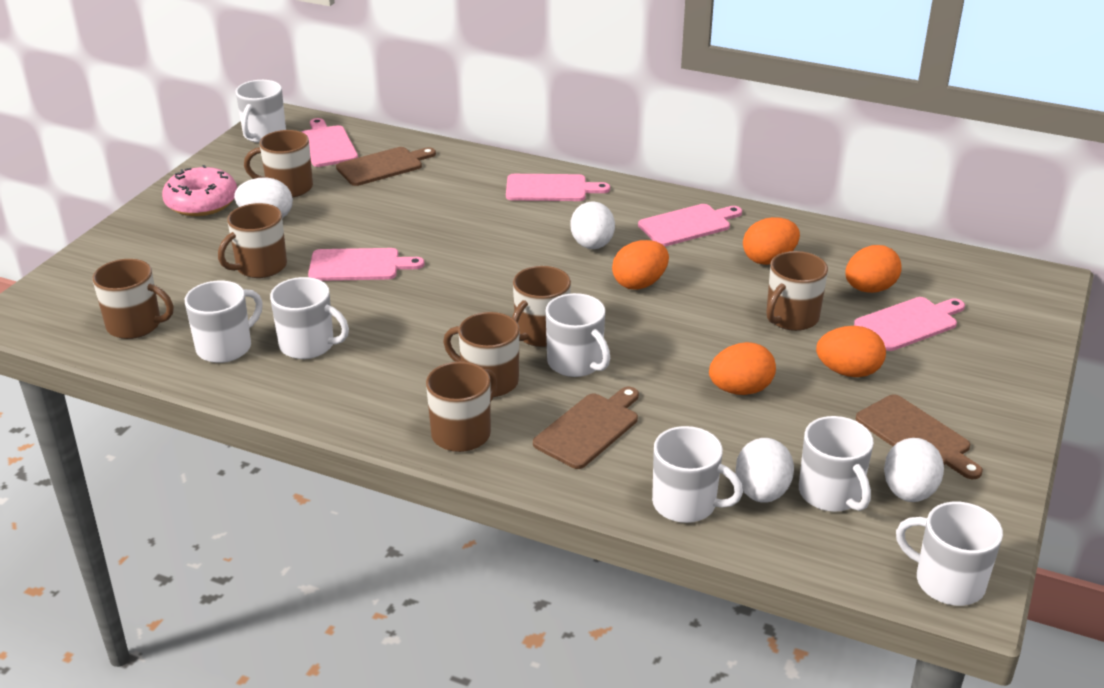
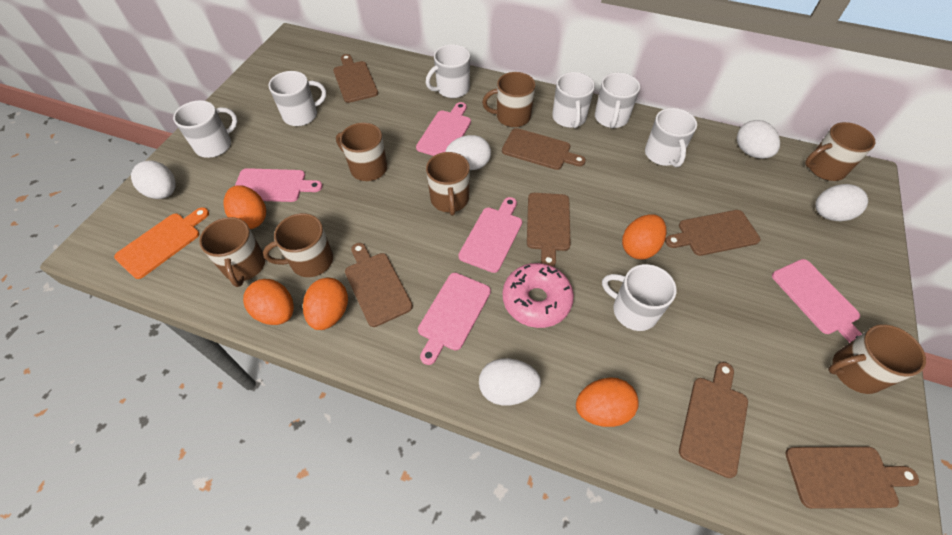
brown cutting board: [336,147,436,186] [533,387,639,469] [856,394,983,479] = 3 -> [333,54,378,103] [345,243,413,327] [502,128,586,170] [527,193,571,267] [665,210,760,256] [679,362,748,478] [785,447,919,509] = 7
orange cutting board: none = 0 -> [114,207,209,279] = 1
white egg: [234,177,293,218] [571,201,615,249] [736,438,794,503] [884,438,944,502] = 4 -> [131,160,176,199] [446,135,491,170] [479,358,541,406] [737,120,780,159] [815,184,868,221] = 5

